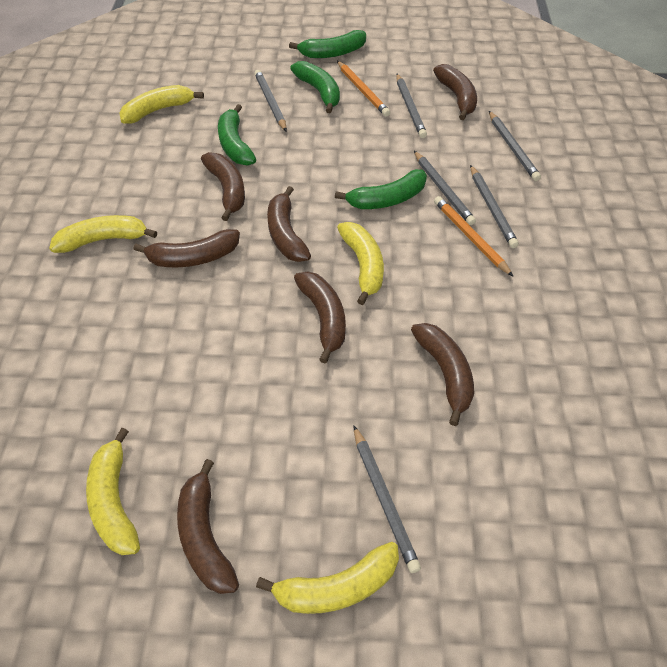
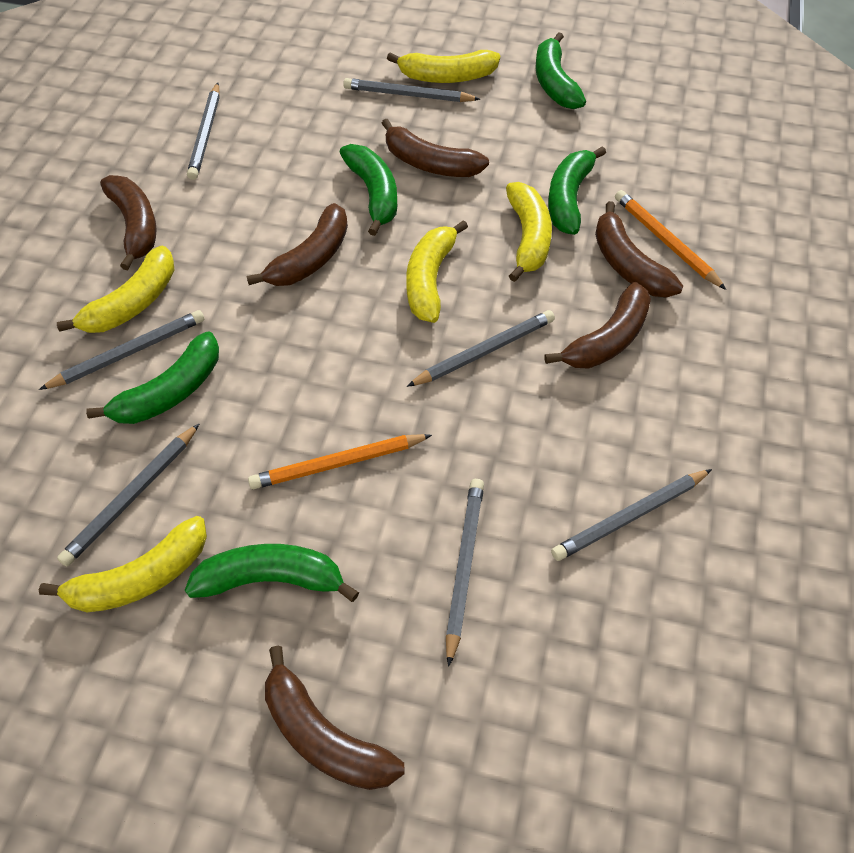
brown banana: [133,229,240,267] [177,459,239,594] [201,152,245,221] [267,186,311,262] [294,271,346,363] [411,323,474,426] [433,64,477,120] = 7 -> [100,175,157,270] [246,203,348,286] [265,646,404,790] [381,119,489,177] [544,282,651,369] [595,201,683,298] = 6
green banana: [218,104,256,166] [289,30,366,58] [290,61,340,113] [335,169,427,209] = 4 -> [86,332,219,424] [185,544,359,602] [339,144,397,236] [535,32,586,109] [548,146,606,235] = 5
grey pencil: [254,70,287,131] [353,425,421,573] [396,74,427,138] [414,151,476,225] [470,165,519,248] [489,111,541,181] = 6 -> [39,310,205,390] [57,424,199,566] [187,83,220,180] [343,78,480,102] [407,310,555,387] [446,479,484,667] [551,469,712,561] = 7

